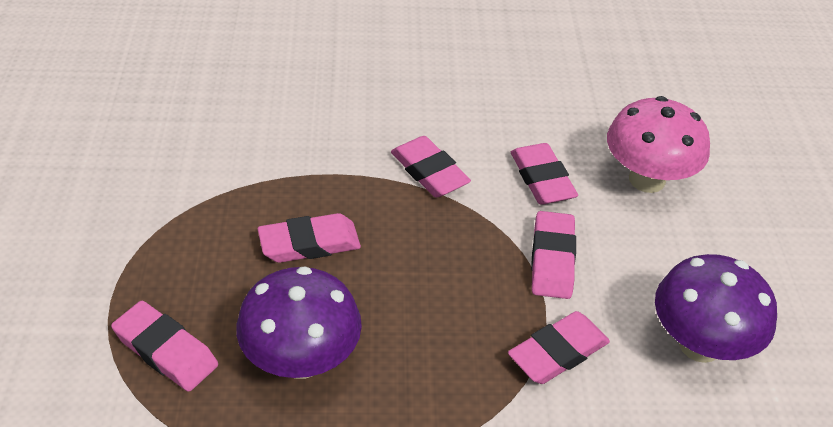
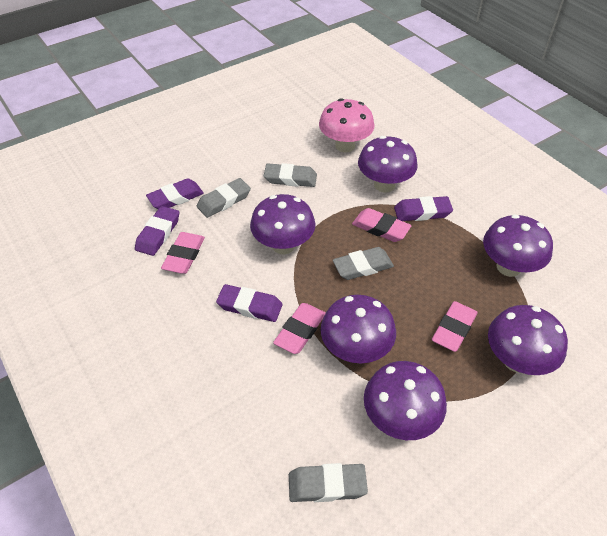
grey eraser: none = 0 -> [197,178,251,218] [264,163,317,187] [289,463,368,502] [333,247,394,280] = 4
pink eraser: [111,300,218,392] [258,213,361,263] [391,136,471,197] [508,311,610,384] [511,143,578,205] [531,211,576,299] = 6 -> [161,232,205,274] [273,303,326,354] [352,208,411,242] [432,301,478,352] = 4
purple eraser: none = 0 -> [135,206,179,256] [146,178,204,209] [216,284,283,322] [394,196,453,221] = 4
purple mushroom: [236,266,362,379] [655,254,777,363] = 2 -> [250,194,316,255] [320,295,396,363] [358,136,418,192] [364,361,447,440] [483,214,553,277] [488,305,568,375] = 6

